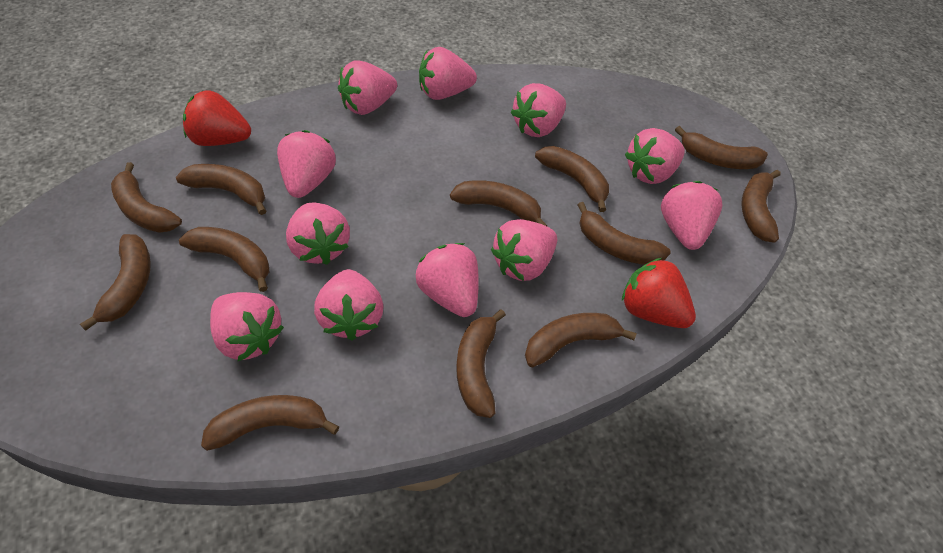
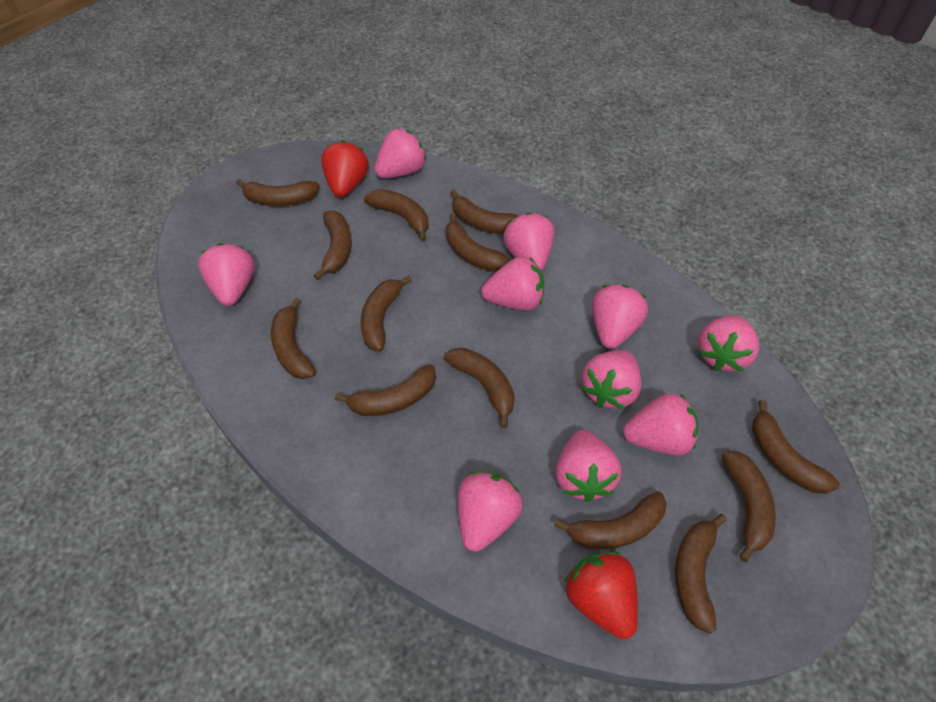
brown banana: [80,234,151,331] [111,162,182,233] [176,164,266,215] [179,227,269,292] [201,395,339,451] [450,180,547,226] [456,309,506,418] [525,313,637,368] [535,146,609,212] [578,202,671,265] [675,126,768,169] [741,170,780,243] = 12 -> [236,179,320,206] [271,298,316,379] [314,210,352,280] [335,364,436,416] [361,275,412,351] [364,189,428,242] [444,348,515,428] [446,213,511,272] [450,189,519,234] [554,491,667,549] [675,514,727,634] [721,450,776,562] [752,400,840,494] = 13
pink strawberry: [210,292,284,361] [277,130,336,198] [286,202,350,265] [314,269,383,341] [338,60,397,115] [416,243,479,317] [419,47,477,100] [491,219,557,281] [511,83,566,137] [625,128,685,184] [661,181,722,250] = 11 -> [198,243,255,306] [374,129,426,178] [458,472,523,552] [481,257,544,311] [503,212,554,271] [555,430,621,502] [581,350,641,409] [592,285,648,349] [623,393,698,455] [698,315,759,371] = 10

